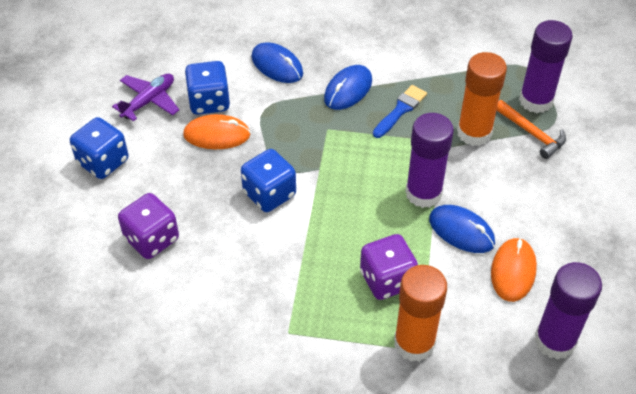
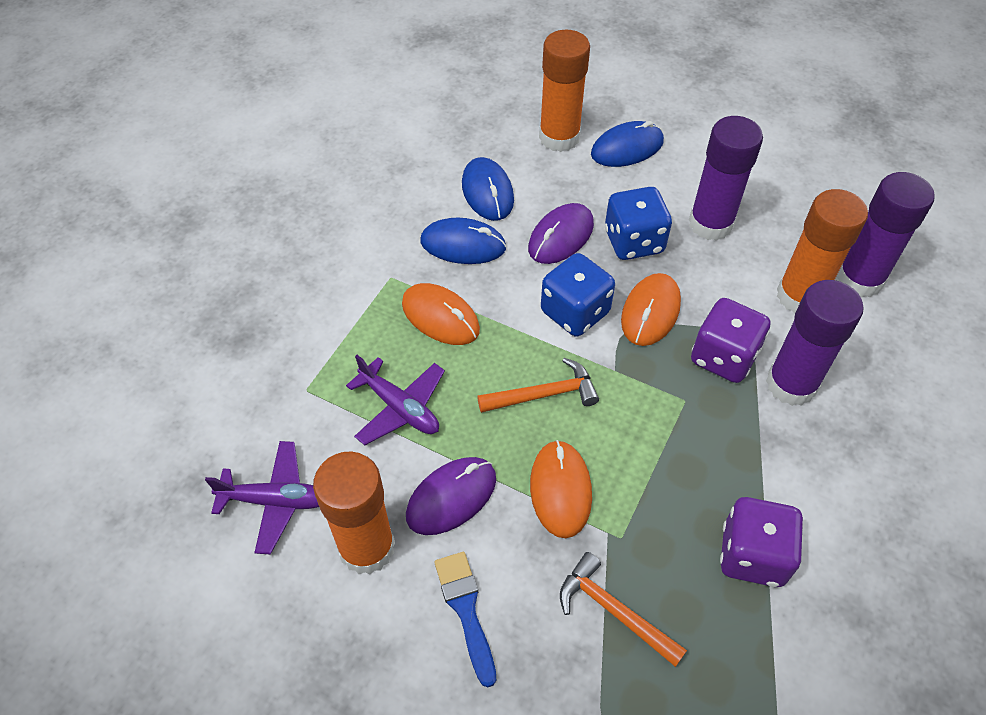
blue dice: [70,117,128,179] [185,61,230,115] [241,149,296,212] = 3 -> [541,253,615,337] [605,187,672,260] = 2
orange glue stick: [394,265,447,362] [457,52,507,146] = 2 -> [313,451,395,574] [539,30,590,152] [777,189,868,313] = 3
orange hammer: [496,100,566,159] = 1 -> [477,358,599,413] [560,552,687,667] = 2
orange mouse: [183,114,251,149] [491,237,537,302] = 2 -> [402,283,480,345] [530,440,592,538] [621,273,681,346] = 3
purple mouse: none = 0 -> [406,457,496,535] [528,203,594,264] = 2
purple plane: [112,74,179,122] = 1 -> [205,441,319,554] [346,355,445,445] = 2

